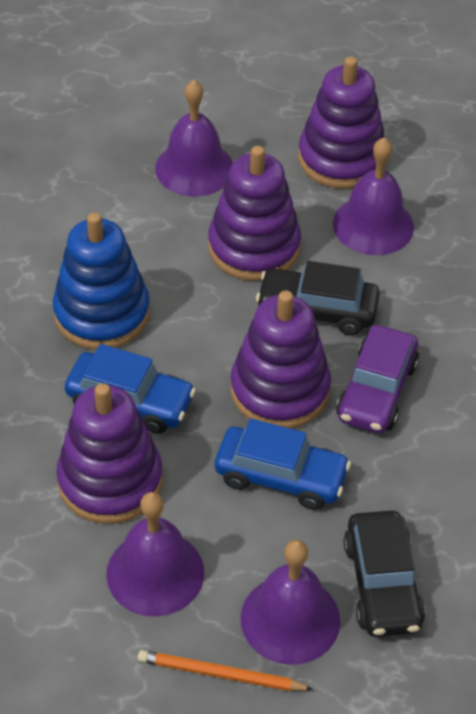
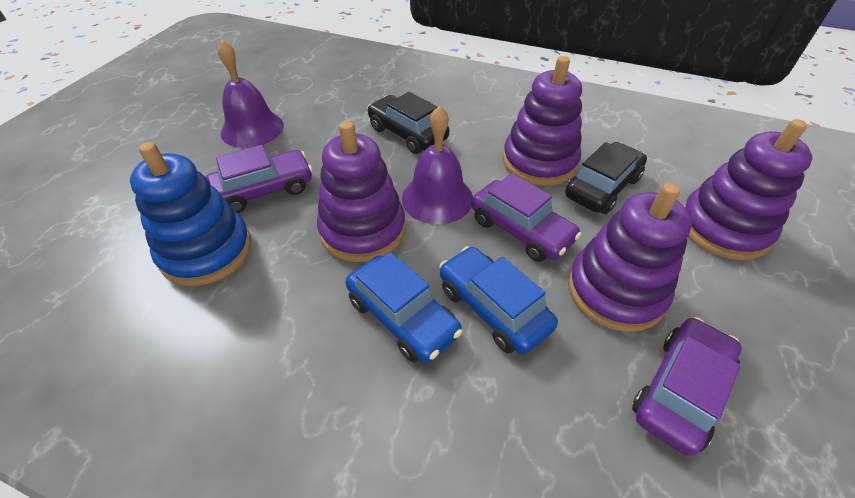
orange pencil: [138,650,313,691] = 1 -> none = 0
purple bell: [106,492,204,616] [155,80,233,197] [240,540,340,665] [333,137,414,255] = 4 -> [218,40,284,148] [402,105,473,224] = 2
purple car: [336,325,419,433] = 1 -> [206,145,313,213] [471,173,582,262] [632,317,742,456] = 3

